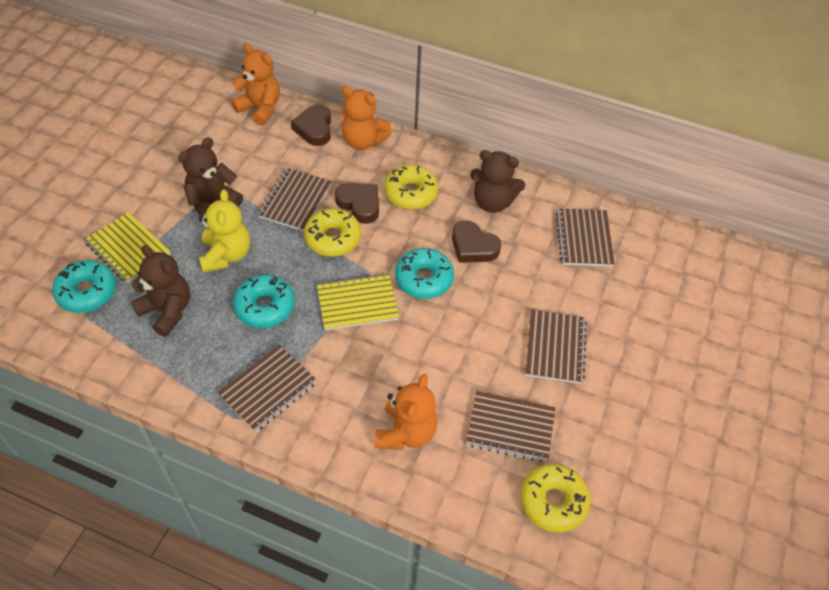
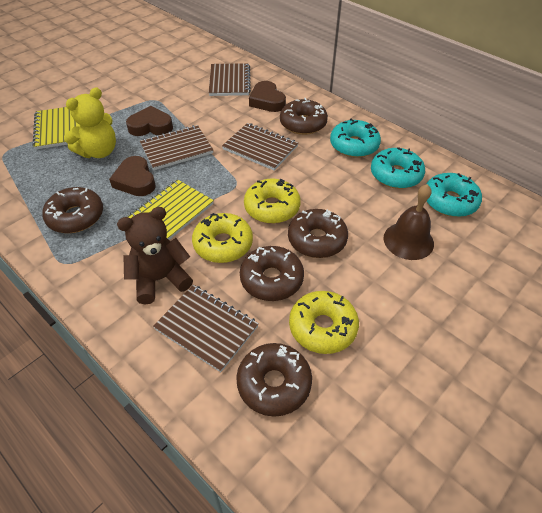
brown bell: none = 0 -> [384,184,434,260] = 1
brown donut: none = 0 -> [42,187,103,233] [236,343,312,417] [240,246,304,301] [280,98,328,135] [288,209,348,258] = 5
brown notebook: [217,344,317,432] [257,168,331,231] [466,391,555,463] [525,310,587,384] [556,208,615,267] = 5 -> [140,125,213,170] [153,285,259,372] [209,63,251,96] [222,123,298,170] = 4
brown teddy bear: [131,245,190,337] [178,137,243,216] [470,150,525,213] = 3 -> [117,207,193,305] = 1
orange teddy bear: [231,43,280,126] [341,86,392,150] [375,374,437,450] = 3 -> none = 0

